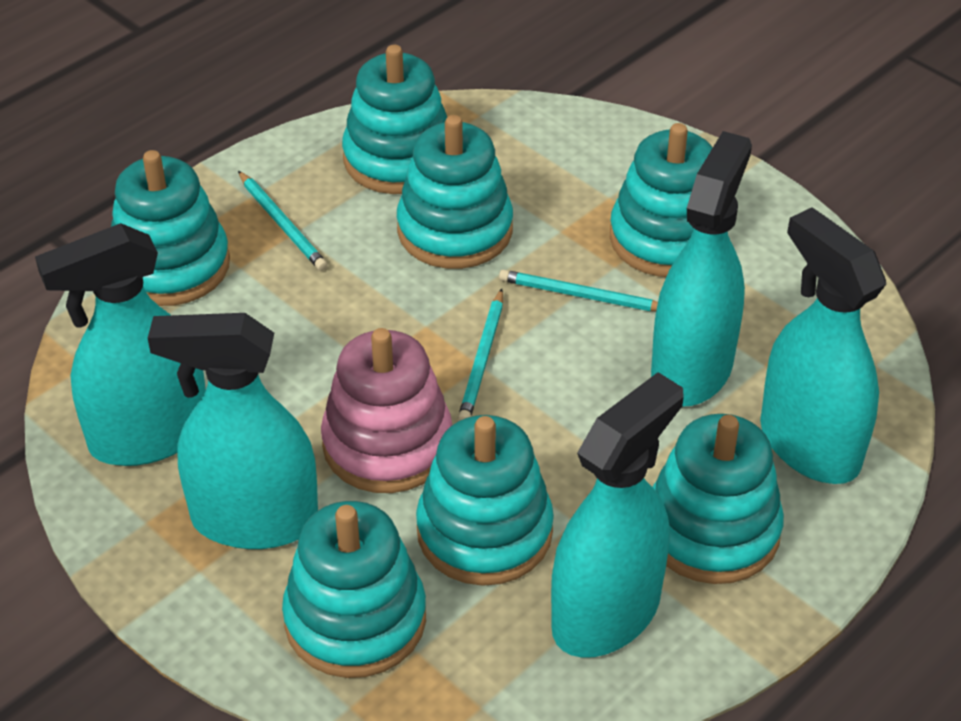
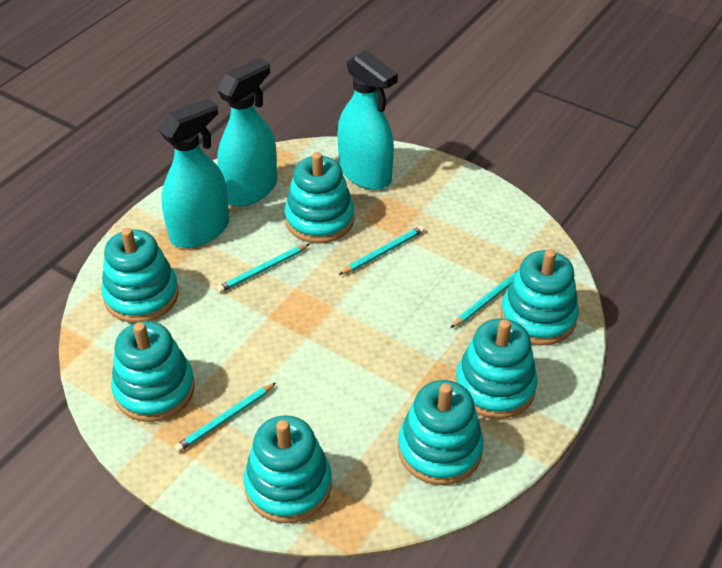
pink stacking toy: [321,328,452,493] = 1 -> none = 0
turquoise pencil: [238,171,328,271] [458,289,503,421] [499,270,658,311] = 3 -> [175,383,276,452] [217,244,310,293] [339,226,425,275] [450,270,518,328] = 4
turquoise spray bottle: [35,223,206,466] [148,313,318,549] [551,372,684,658] [651,131,752,407] [760,207,886,484] = 5 -> [159,98,229,248] [217,58,277,206] [337,50,398,190] = 3

